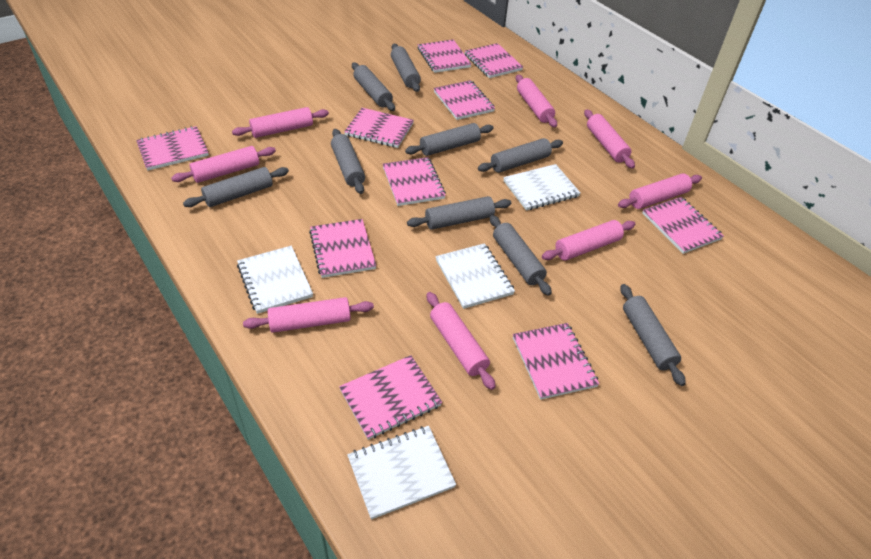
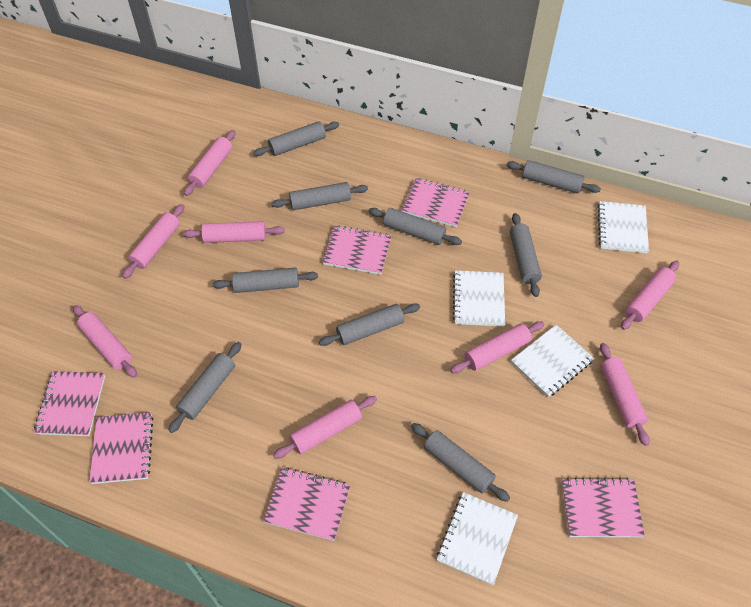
pink notebook: [136,126,209,171] [309,219,376,278] [339,355,442,440] [344,108,414,148] [383,157,446,206] [418,39,471,73] [434,80,495,120] [465,43,523,78] [513,323,599,400] [642,197,724,254] = 10 -> [34,371,105,436] [89,412,153,484] [263,468,351,541] [323,225,391,275] [402,178,470,227] [562,477,645,537] = 6

